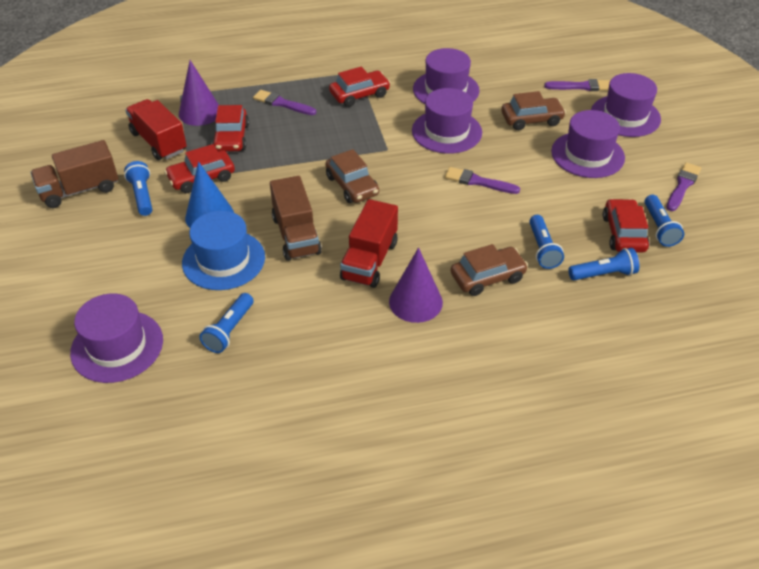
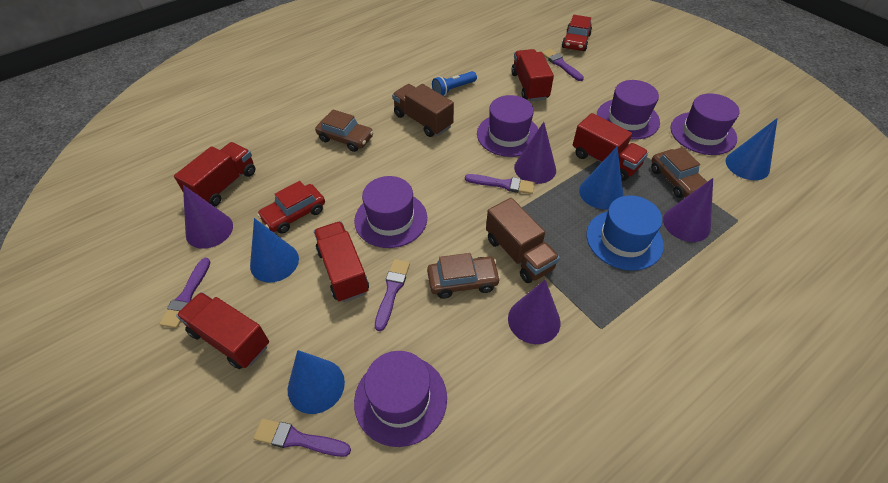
blue cone: [185,162,234,228] = 1 -> [250,218,299,283] [288,350,345,414] [579,147,623,209] [726,118,778,180] = 4
blue flashlight: [124,161,152,216] [199,293,254,353] [529,215,564,269] [568,248,639,280] [645,195,684,247] = 5 -> [432,71,477,96] = 1
purple brush: [253,90,316,115] [444,167,520,194] [544,79,610,91] [666,163,701,211] = 4 -> [160,258,210,328] [253,419,351,457] [375,259,410,331] [465,174,535,194] [542,49,584,81] = 5
purple cone: [179,60,219,126] [389,248,443,323] = 2 -> [183,185,233,249] [508,280,560,344] [514,122,556,184] [663,178,713,242] = 4
red car: [165,144,235,193] [212,105,249,152] [329,67,390,107] [603,199,650,253] = 4 -> [257,181,325,234] [562,15,592,51] = 2
red truck: [125,99,187,160] [340,199,398,288] = 2 -> [174,142,255,207] [176,292,269,369] [314,221,369,302] [511,49,554,101] [573,113,648,181] = 5

